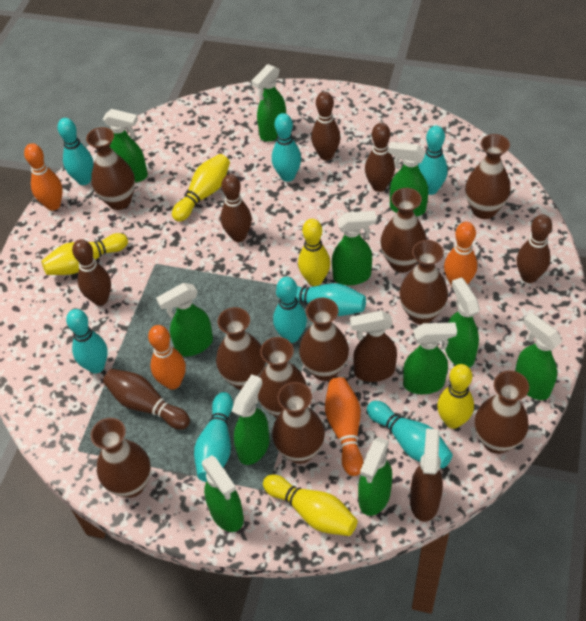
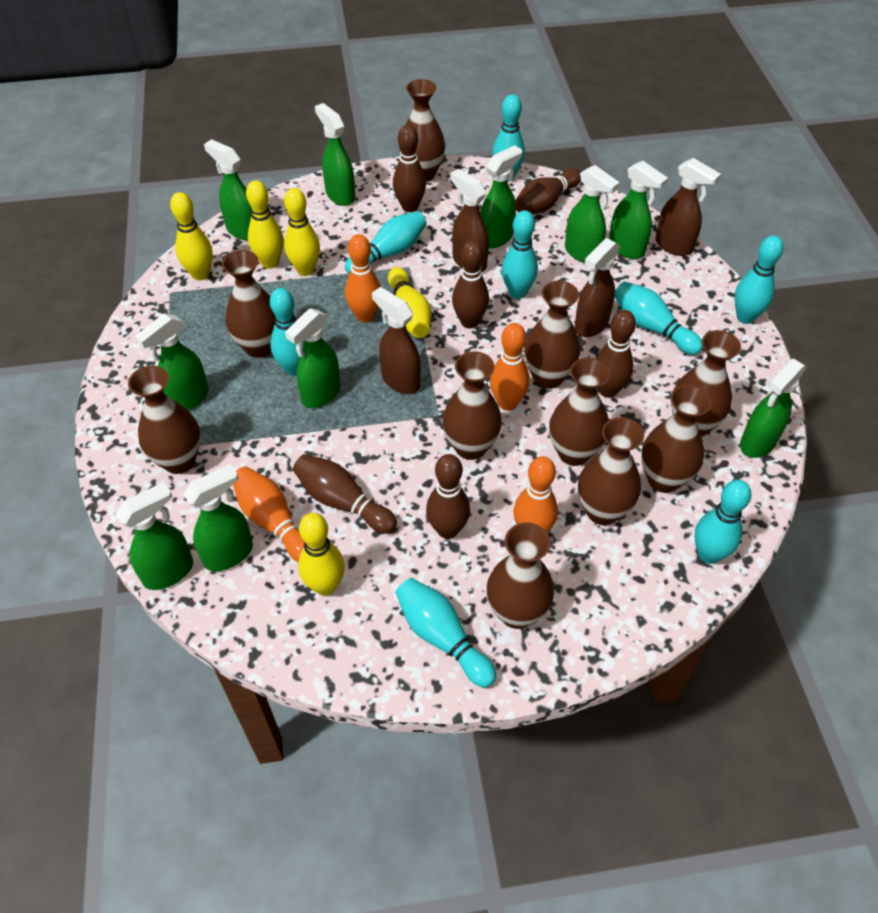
brown spray bottle: [350,311,397,382] [410,428,443,522] = 2 -> [372,287,421,394] [450,169,489,272] [575,238,620,337] [655,158,721,256] = 4
green spray bottle: [103,109,148,183] [156,283,213,356] [202,455,244,532] [232,374,270,465] [252,64,286,142] [332,211,377,285] [358,437,392,516] [388,142,428,217] [403,322,457,394] [445,277,480,368] [515,312,562,400] = 11 -> [116,482,193,590] [135,313,209,411] [183,464,253,571] [204,139,252,241] [285,308,341,408] [315,103,355,206] [480,145,522,249] [565,165,620,263] [609,161,668,259] [740,359,807,458] = 10

